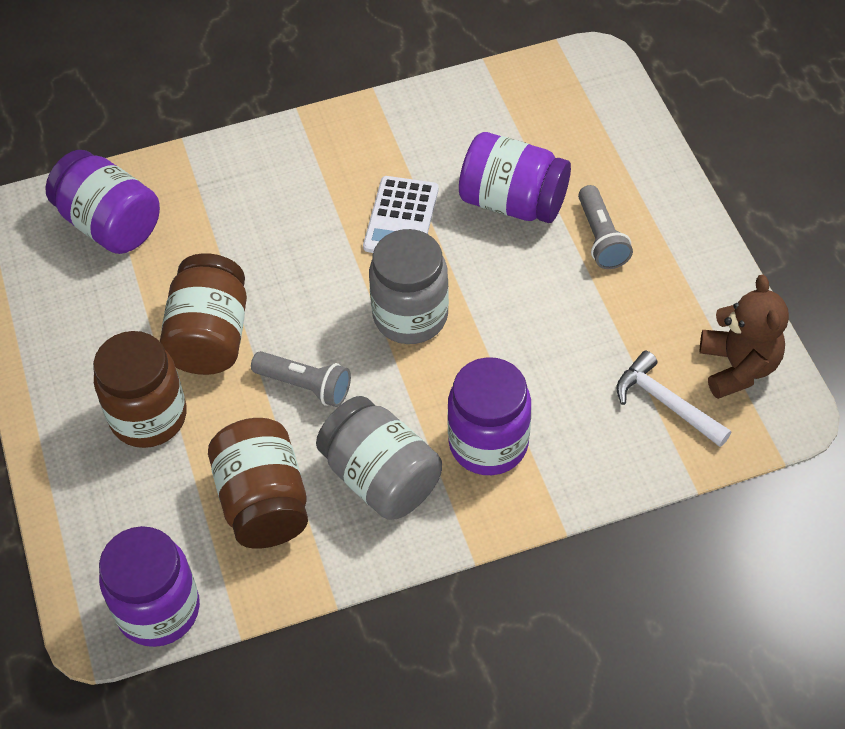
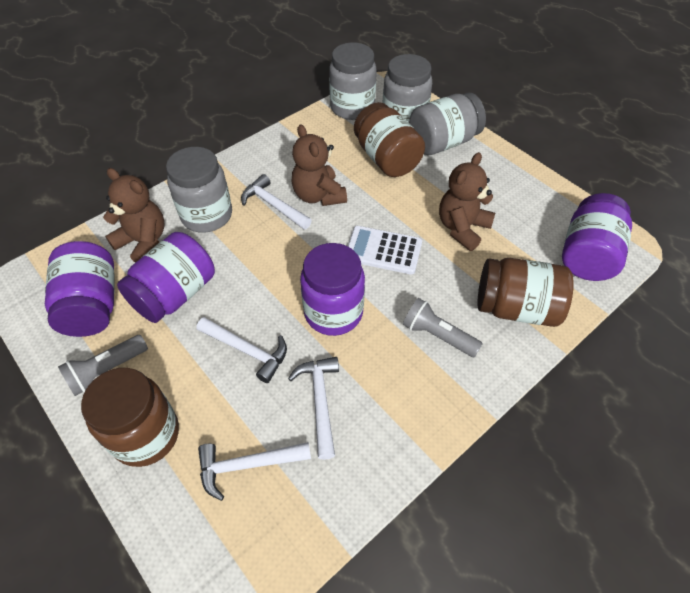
brown teddy bear: [700,275,789,399] = 1 -> [103,168,165,263] [292,124,347,206] [439,152,495,251] = 3
grey jar: [316,396,442,520] [369,229,449,344] = 2 -> [166,147,232,233] [329,43,376,120] [382,54,432,123] [409,93,486,155] = 4
white hammer: [617,351,732,447] = 1 -> [197,317,287,383] [198,442,311,501] [241,174,312,230] [288,357,339,460] = 4

